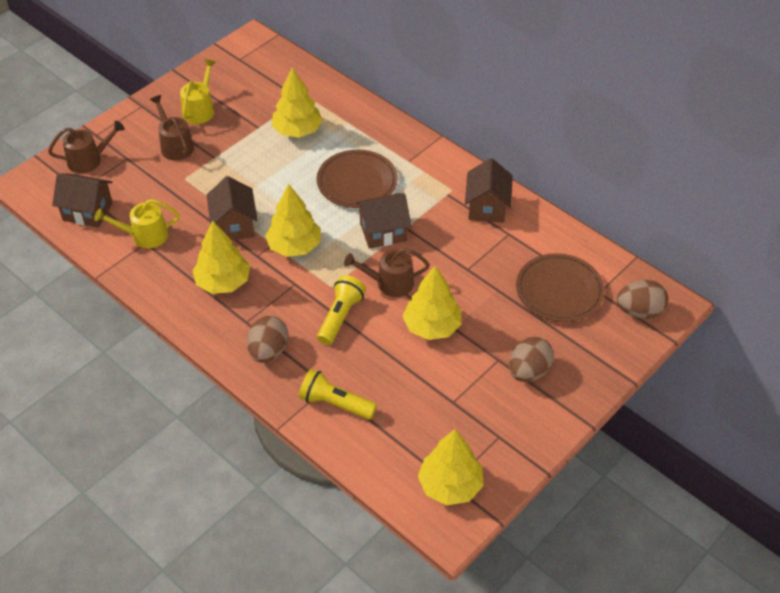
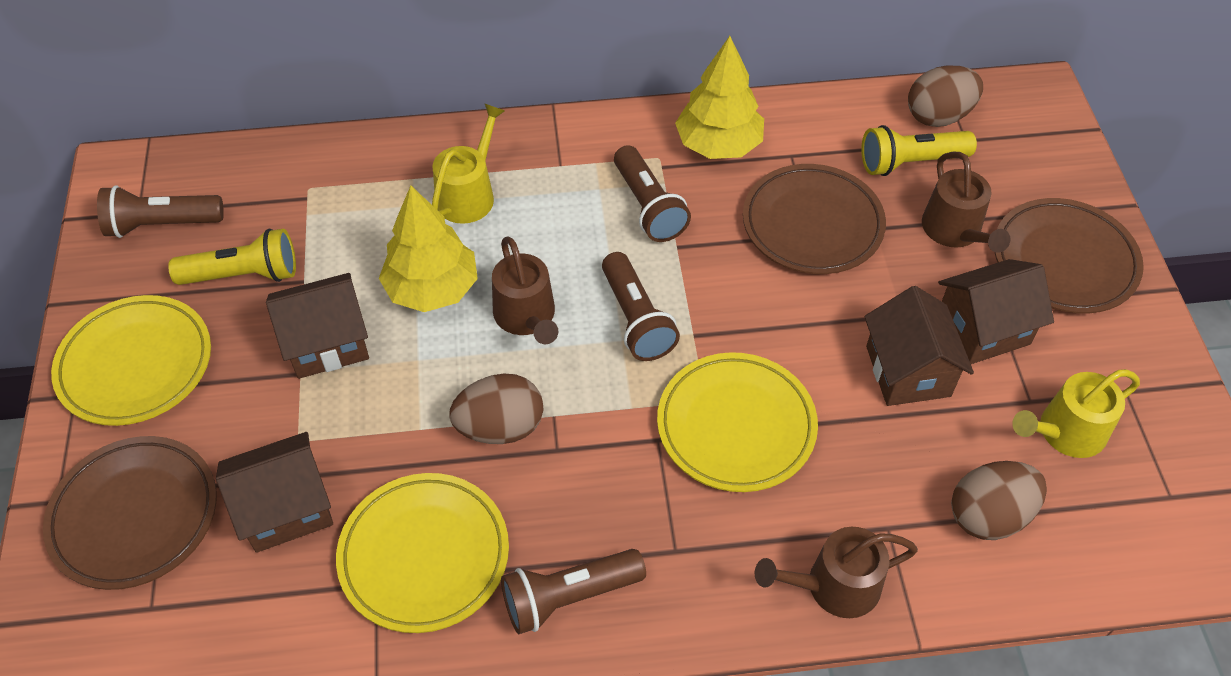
brown flashlight: none = 0 -> [97,185,224,238] [501,549,646,634] [602,252,680,361] [614,145,691,242] = 4
brown plate: [317,150,398,208] [516,253,604,322] = 2 -> [43,436,217,590] [743,164,886,274] [995,198,1144,313] = 3
yellow plate: none = 0 -> [51,295,211,426] [336,473,509,633] [657,352,818,492] = 3
yellow tree: [192,220,250,294] [265,184,321,257] [271,67,323,138] [402,266,462,340] [418,429,484,505] = 5 -> [379,186,478,312] [675,36,764,159] = 2

